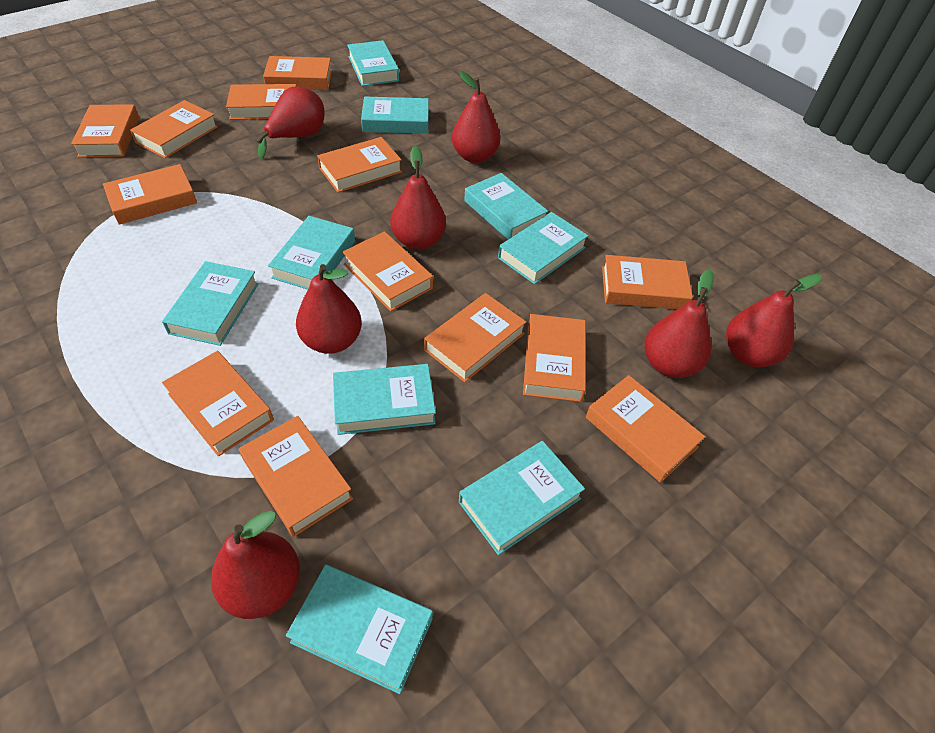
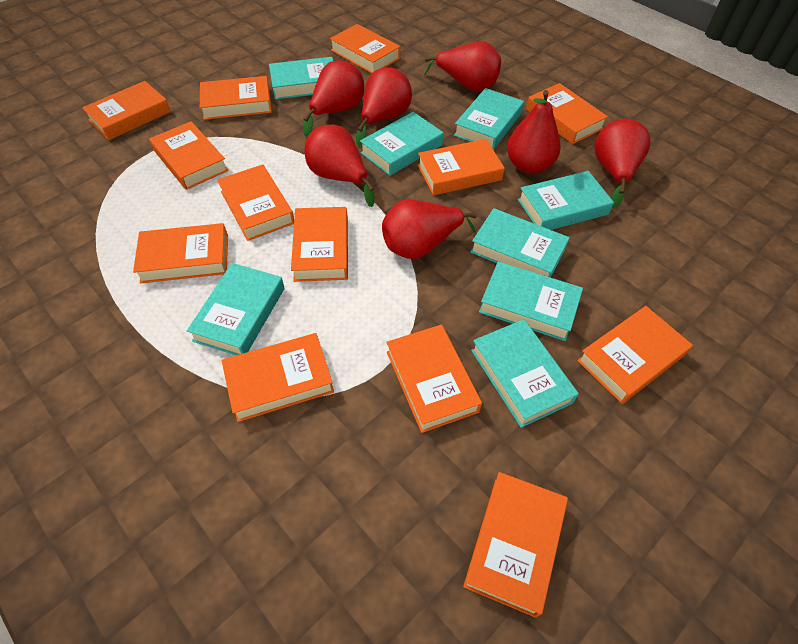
turquoise book: [162,261,259,346] [268,216,355,290] [286,565,433,694] [333,364,436,435] [347,40,399,86] [361,97,429,134] [459,441,585,555] [464,173,548,239] [498,212,588,284] = 9 -> [187,263,285,355] [269,57,333,100] [360,112,444,176] [454,88,524,150] [470,208,570,278] [471,319,579,428] [479,262,583,341] [518,171,614,230] = 8

